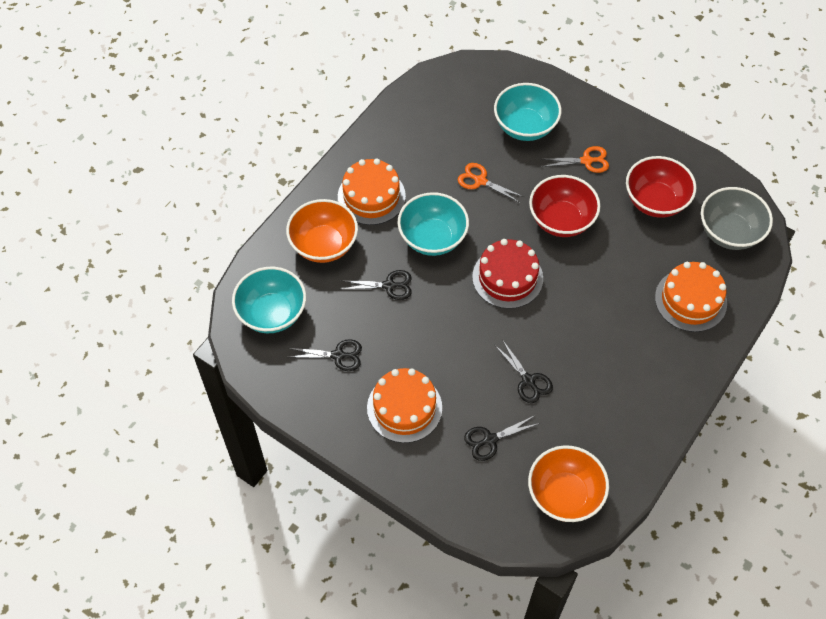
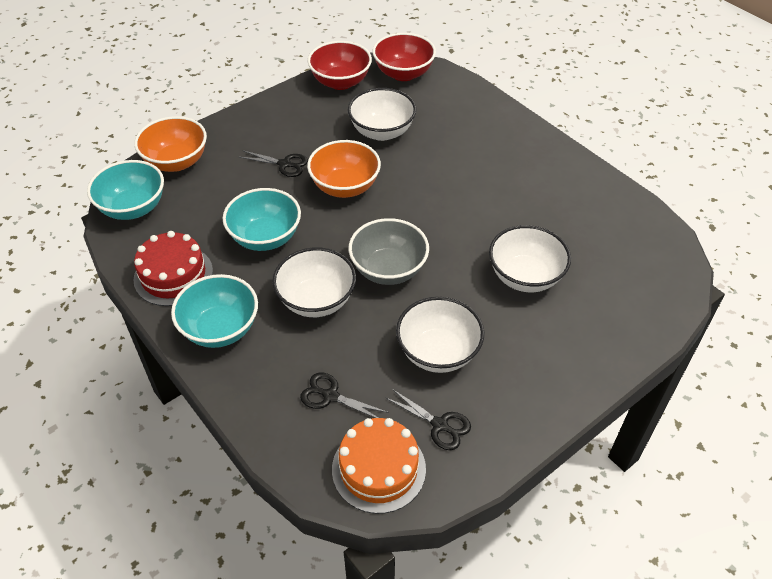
black scissors: [289,339,362,371] [340,270,412,300] [464,416,540,461] [495,339,553,403] = 4 -> [239,150,308,177] [300,373,389,418] [385,389,471,450] = 3
orange cake: [338,159,406,225] [367,368,442,443] [655,262,727,332] = 3 -> [332,418,426,514] = 1
orange scissors: [458,163,524,203] [542,146,609,173] = 2 -> none = 0
white bowl: none = 0 -> [272,247,356,317] [348,88,416,141] [396,297,484,373] [489,225,571,292] = 4

